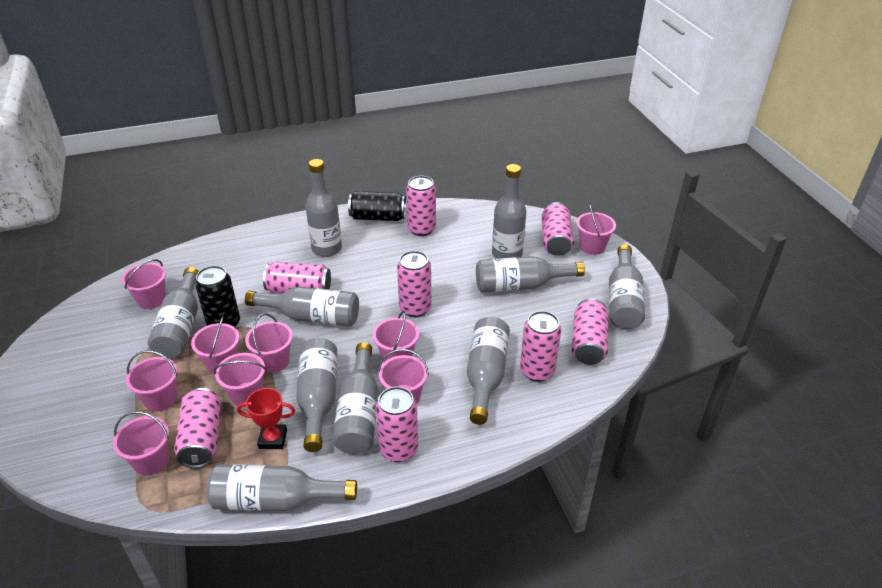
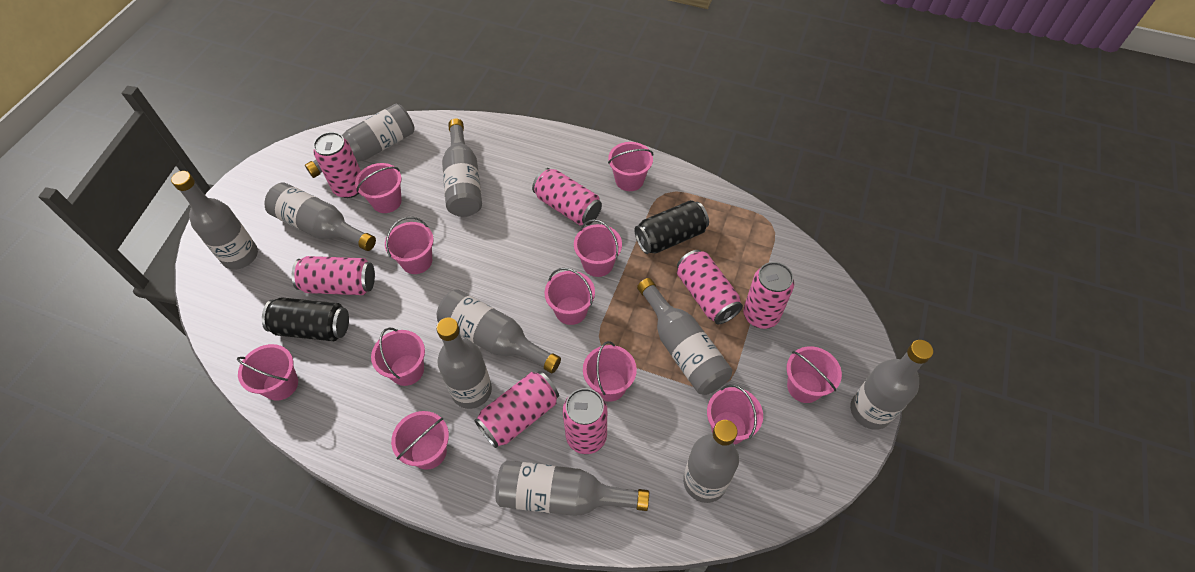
pink bucket: [113,411,169,475] [121,259,166,309] [126,350,177,411] [191,316,240,374] [214,353,266,407] [245,313,293,373] [373,311,419,362] [378,349,429,404] [576,204,616,255] = 9 -> [237,344,298,401] [355,163,402,213] [371,328,425,386] [385,217,434,274] [391,411,449,470] [545,268,595,325] [574,219,622,277] [583,341,637,402] [608,142,653,191] [707,384,763,445] [787,346,842,403] = 11
pink can: [174,388,221,468] [263,262,331,294] [376,386,418,462] [397,251,431,317] [406,176,436,236] [520,311,561,382] [541,202,574,256] [572,298,609,365] = 8 -> [292,256,375,295] [313,132,361,198] [474,371,559,448] [532,168,602,226] [563,388,607,454] [677,250,743,324] [743,262,794,329] = 7
red trophy: [237,388,295,449] = 1 -> none = 0

